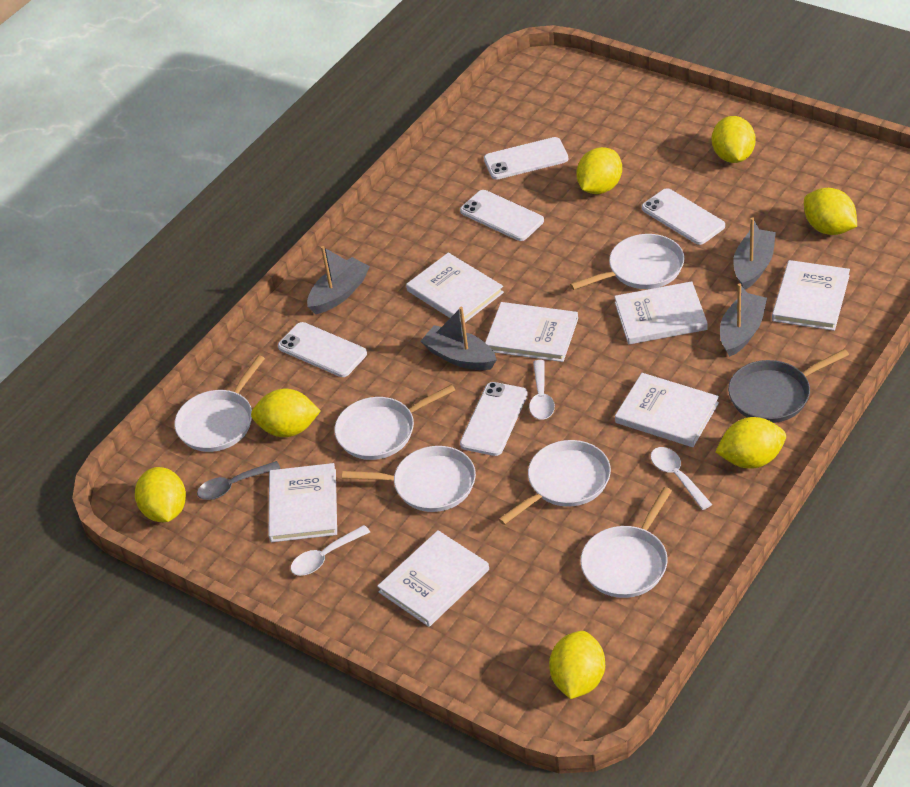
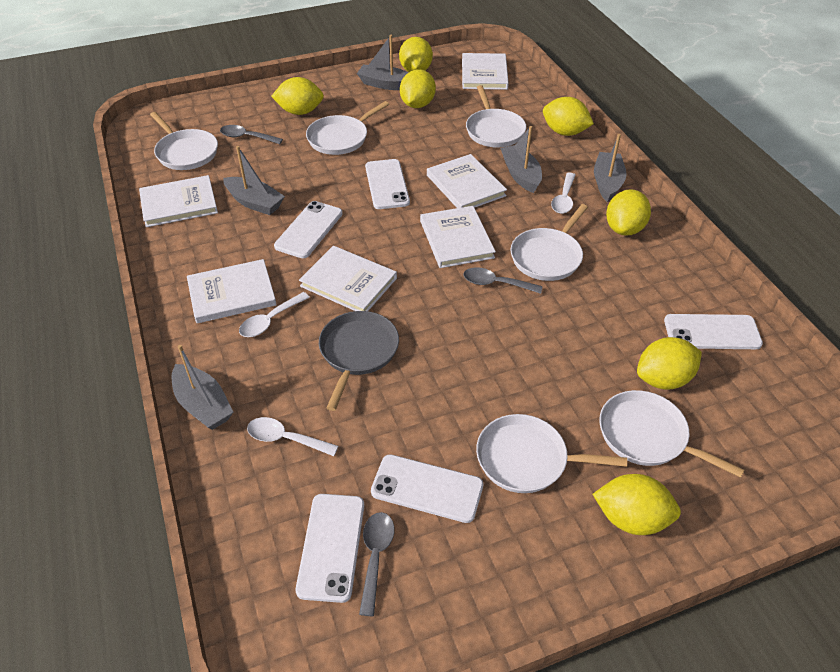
grey boat: [307,246,370,314] [420,307,497,370] [720,283,767,357] [733,217,776,289] = 4 -> [171,345,233,430] [223,146,285,215] [357,35,409,90] [500,126,542,193] [594,134,627,202] = 5
grey spoon: [197,461,281,500] = 1 -> [220,125,283,144] [359,512,395,616] [464,267,543,294] = 3
white book: [268,463,337,542] [377,530,489,627] [406,253,504,323] [485,302,578,362] [614,281,708,344] [615,373,719,447] [772,260,850,331] = 7 -> [139,175,218,227] [187,259,277,323] [299,246,397,311] [420,206,496,268] [427,154,507,208] [462,53,509,90] = 6

